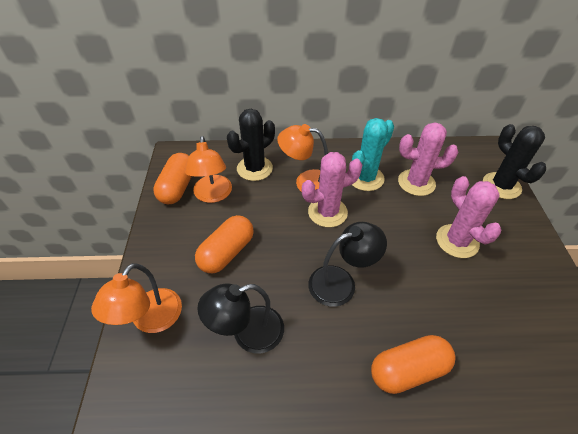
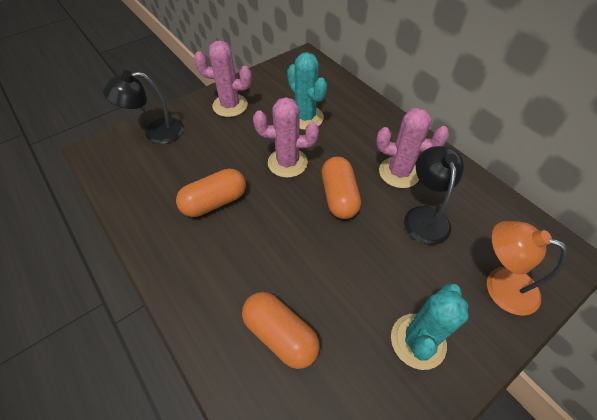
black cactus: [227,109,275,181] [483,124,546,199] = 2 -> none = 0
orange lamp: [91,263,182,333] [185,136,232,203] [277,124,328,192] = 3 -> [487,221,568,316] = 1
turquoise cactus: [352,118,394,191] = 1 -> [287,52,327,130] [391,283,469,370] = 2

